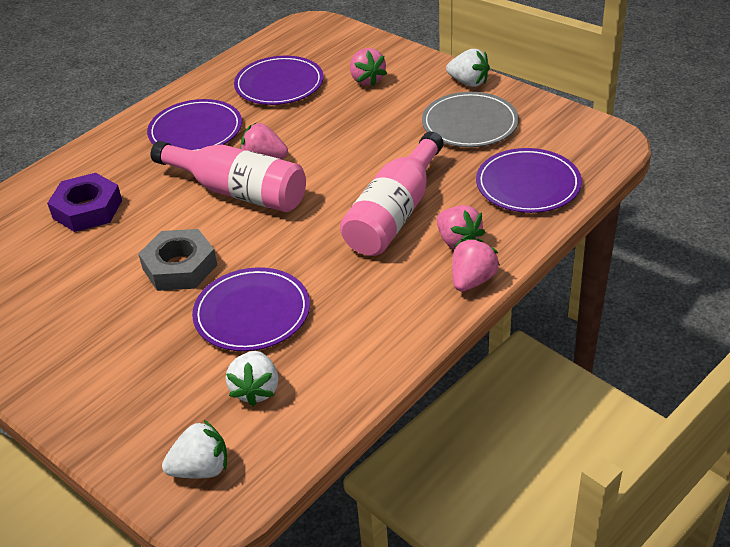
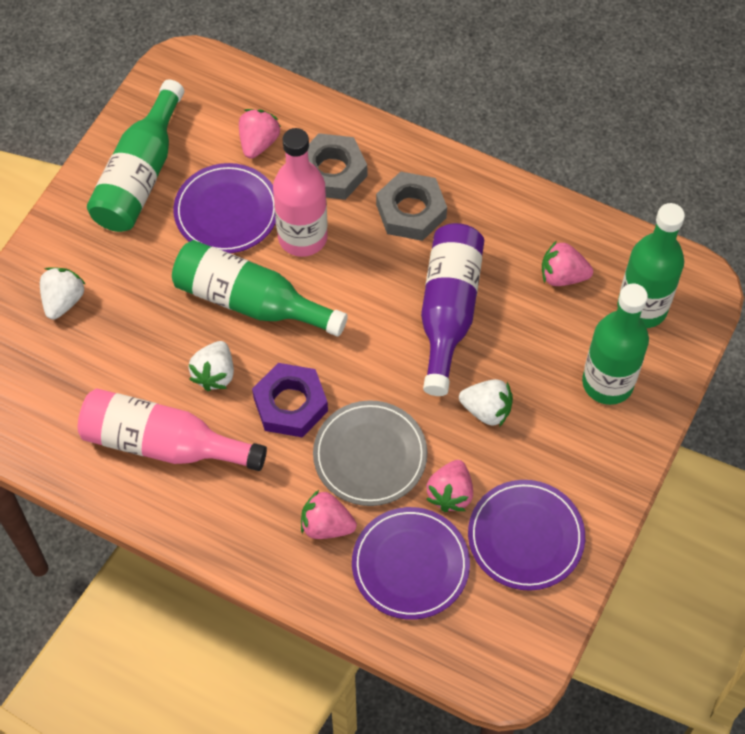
green bottle: none = 0 -> [87,80,184,232] [172,240,348,337] [582,283,649,405] [617,203,685,328] = 4
grey nut: [138,229,217,291] = 1 -> [308,133,367,200] [376,171,447,241] = 2
purple bottle: none = 0 -> [421,223,484,396] = 1
purple plate: [147,99,242,150] [192,267,310,351] [234,56,324,105] [476,148,582,213] = 4 -> [173,163,276,253] [352,507,470,620] [468,480,585,591] = 3

